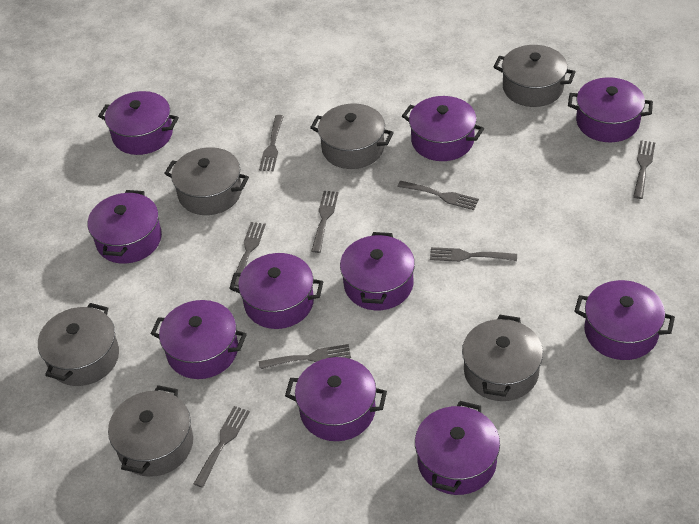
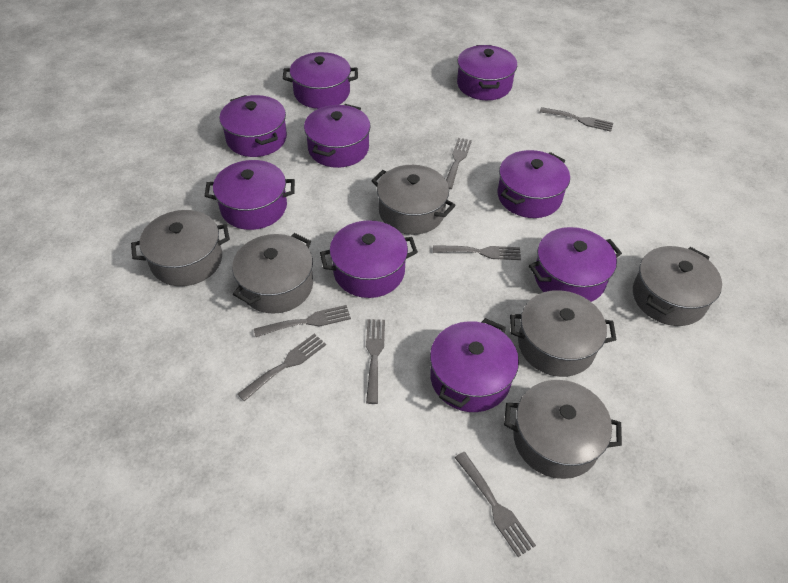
grey fork: [194,406,250,488] [234,222,266,287] [259,115,284,171] [259,344,351,369] [311,191,339,253] [397,181,479,210] [430,247,517,262] [633,140,655,199] = 8 -> [238,333,326,401] [254,305,351,337] [366,319,385,404] [433,245,521,260] [446,138,472,189] [455,452,536,557] [540,107,613,132] = 7
purple pot: [88,190,162,264] [98,91,179,155] [151,300,247,379] [229,253,323,329] [285,357,387,441] [340,232,415,310] [402,96,484,161] [415,401,500,495] [568,77,653,142] [574,280,675,360] = 10 -> [205,160,295,230] [220,95,287,157] [283,52,358,109] [304,104,370,168] [320,220,418,298] [430,318,519,412] [457,45,517,100] [497,150,570,218] [529,227,622,302] = 9

